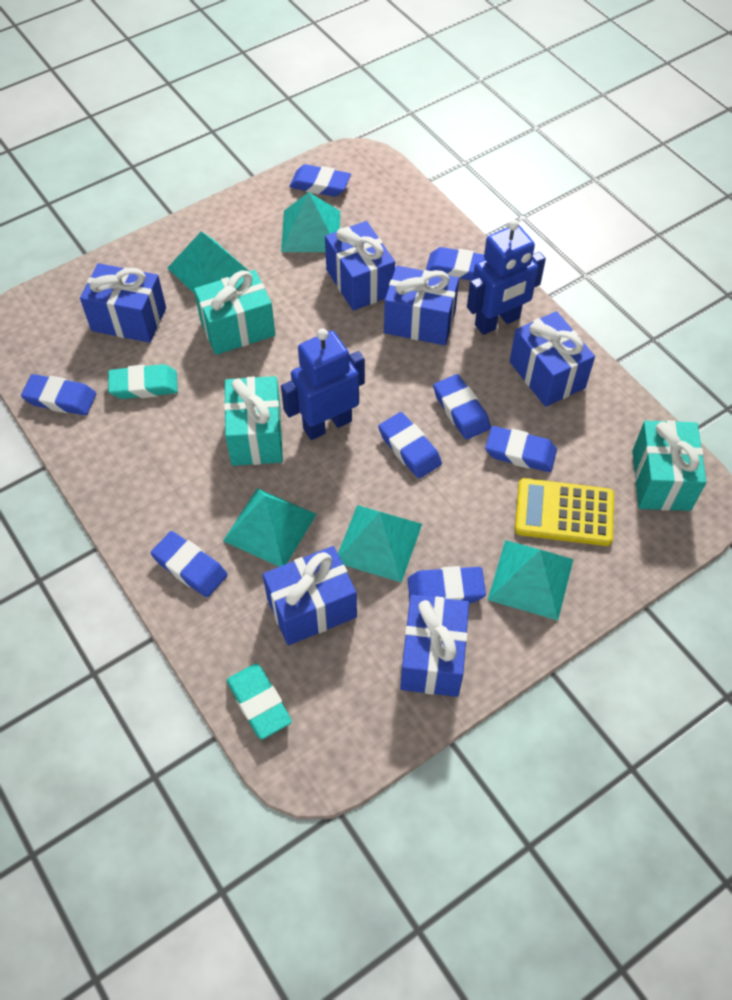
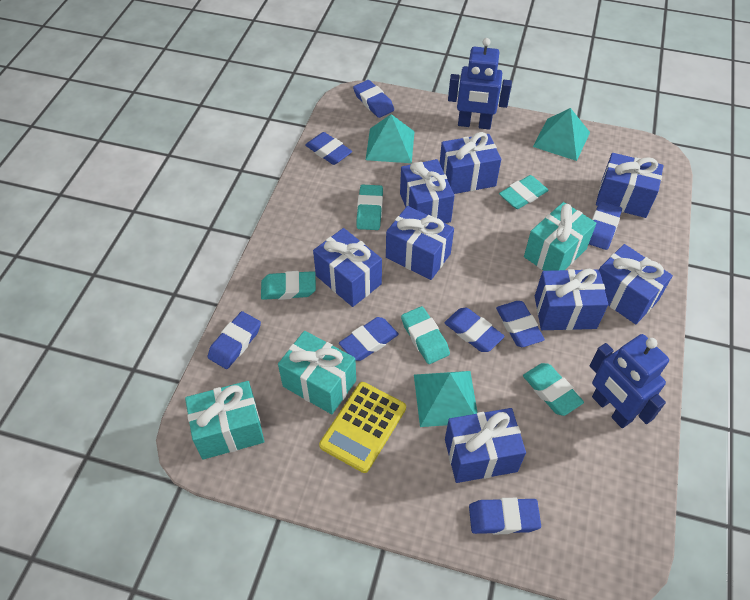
blue gift: [80,263,166,343] [263,546,357,645] [325,221,395,311] [384,266,459,345] [400,595,469,697] [510,311,595,407] = 6 -> [313,228,382,307] [386,206,454,280] [400,159,455,223] [440,132,501,194] [445,408,526,483] [535,269,608,330] [596,153,663,218] [599,244,673,324] = 8
turquoise eraser: [108,364,178,399] [227,663,292,740] = 2 -> [261,271,316,300] [356,185,383,230] [401,306,450,364] [499,175,549,209] [523,363,584,416] = 5
turquoise pyramid: [168,231,249,294] [223,488,317,567] [281,192,340,252] [338,505,422,583] [488,540,574,620] = 5 -> [366,114,415,163] [414,371,478,427] [533,108,590,161] = 3

